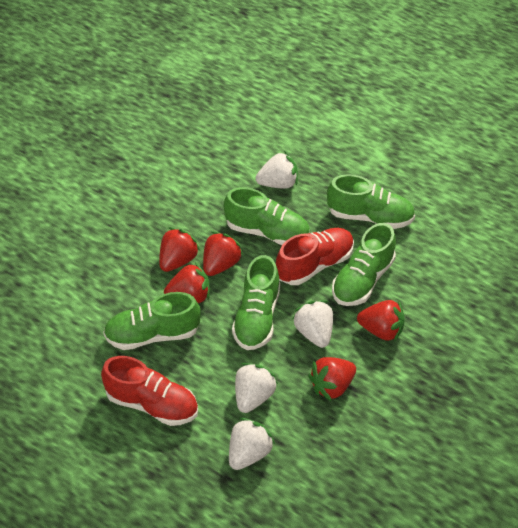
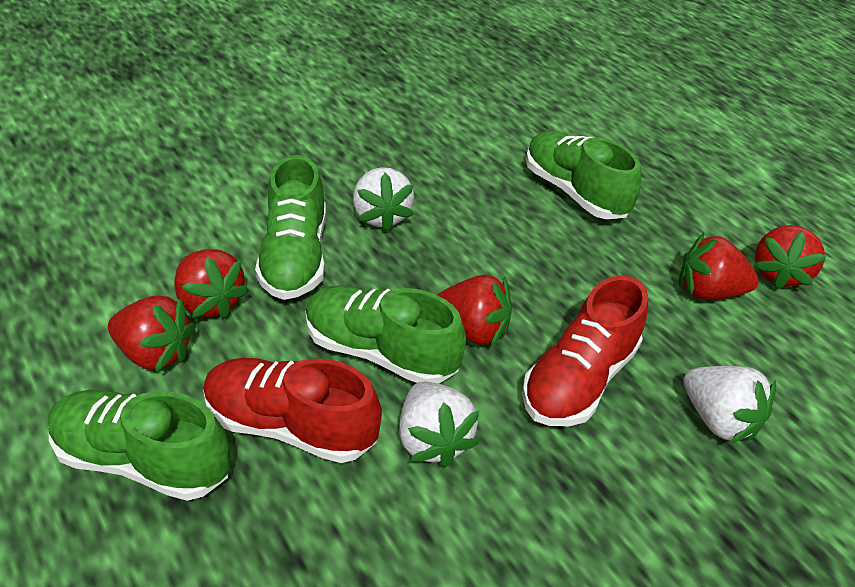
green shoe: [103,292,201,350] [224,187,310,245] [232,255,280,350] [327,174,415,229] [332,223,396,306] = 5 -> [48,390,231,501] [255,155,326,300] [305,286,466,384] [526,131,641,219] = 4
white strawberry: [229,418,275,470] [235,363,278,413] [256,151,298,189] [293,300,333,348] = 4 -> [353,167,414,232] [399,382,479,468] [683,366,776,444] = 3

